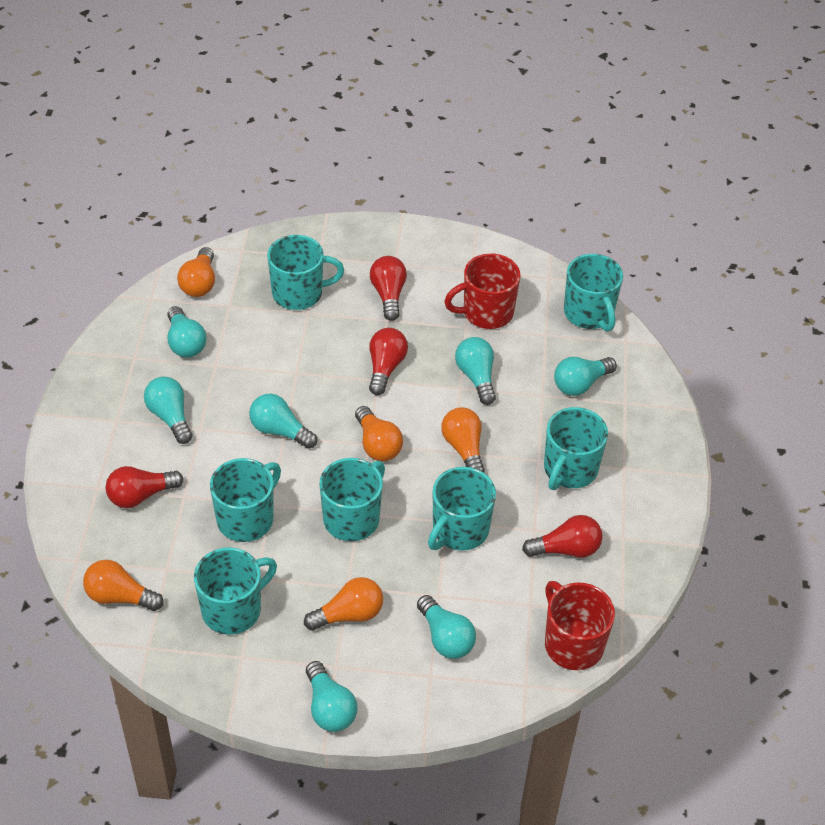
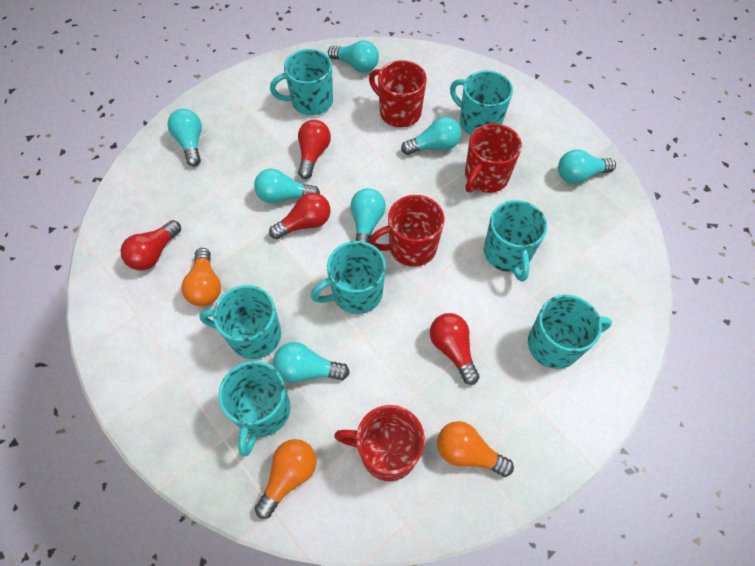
orange light bulb: [83,560,164,611] [177,247,215,297] [304,577,383,631] [355,406,403,461] [441,407,485,473] = 5 -> [182,248,221,306] [255,439,316,519] [437,421,514,477] = 3
red mug: [444,253,520,329] [545,581,615,670] = 2 -> [334,405,425,481] [369,60,427,127] [369,195,444,267] [465,123,522,193] = 4

